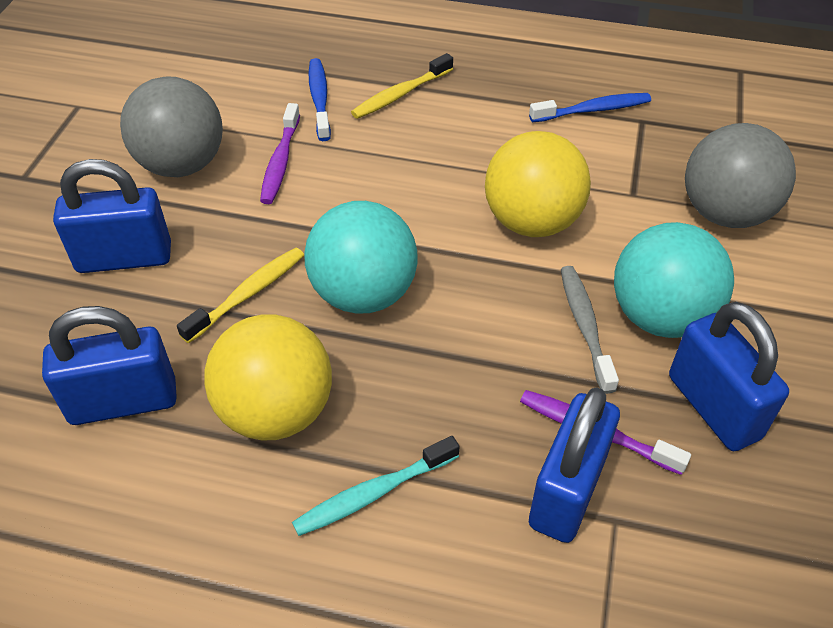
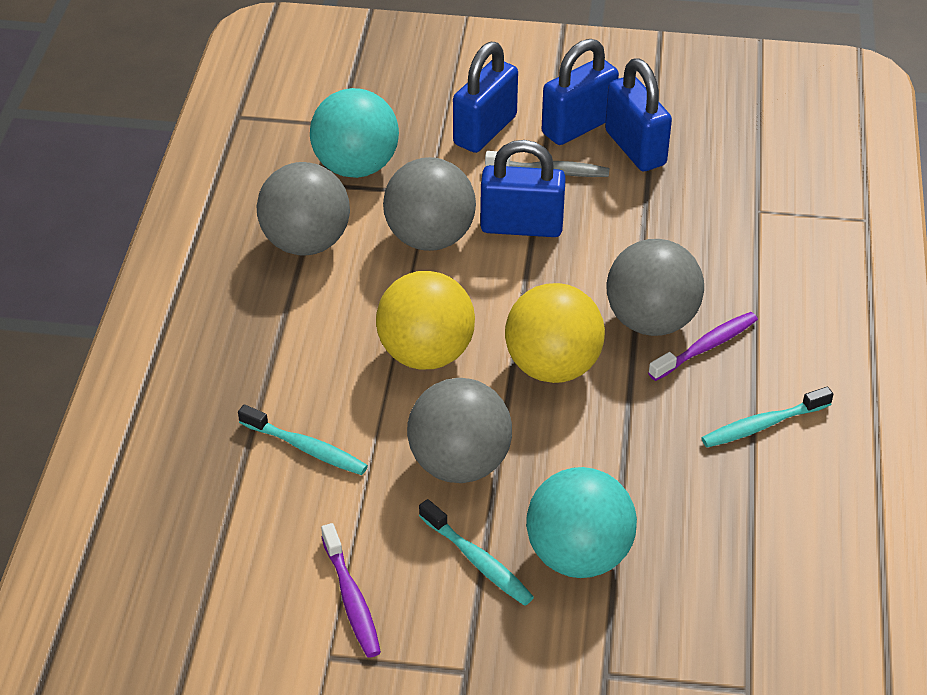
blue toothbrush: [308,58,331,141] [529,93,651,122] = 2 -> none = 0
grey ball: [120,76,223,177] [685,123,796,228] = 2 -> [256,162,350,256] [383,157,476,251] [407,378,512,483] [606,239,704,336] = 4
turquoise toothbrush: [292,436,460,536] = 1 -> [238,405,368,475] [419,499,534,606] [702,387,833,448] = 3
yellow toothbrush: [177,248,304,343] [351,53,453,119] = 2 -> none = 0

